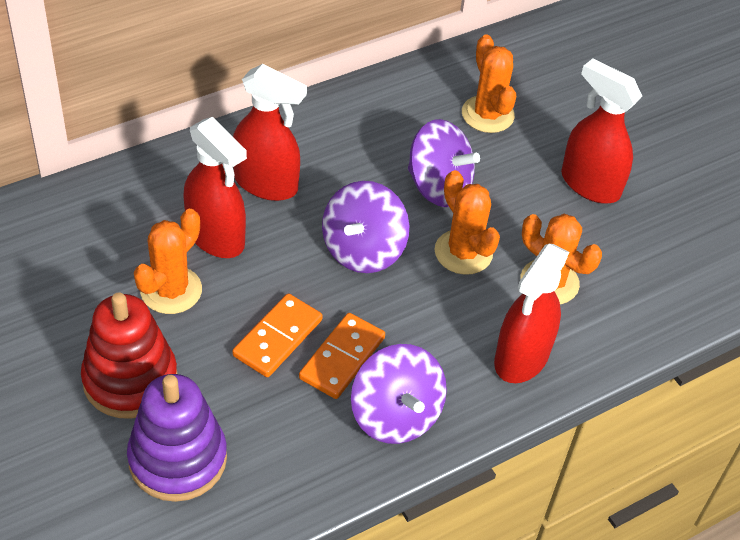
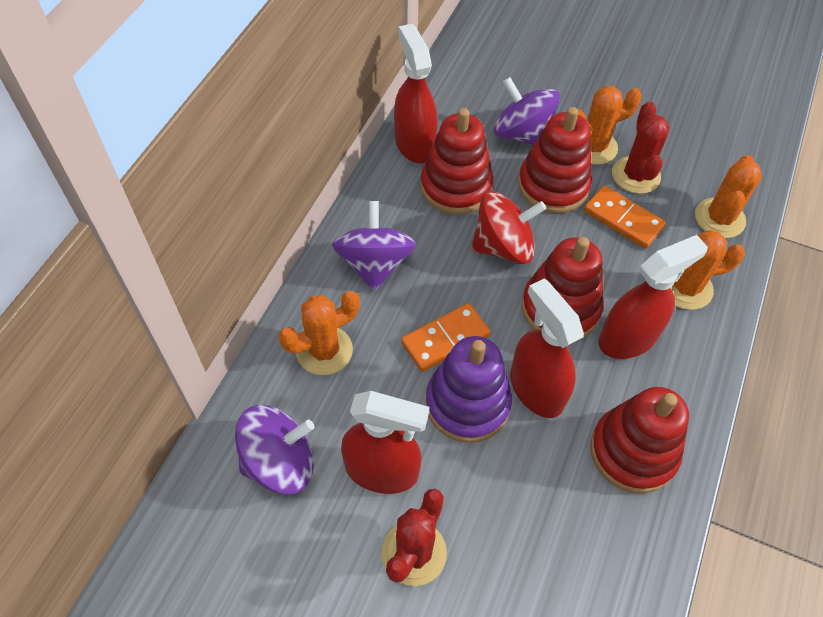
red cactus: none = 0 -> [382,489,447,586] [612,102,670,194] = 2
red spinning top: none = 0 -> [471,191,546,264] = 1
red stacking toy: [81,292,178,419] = 1 -> [421,108,494,215] [518,107,592,213] [521,237,604,338] [590,387,689,493] = 4

